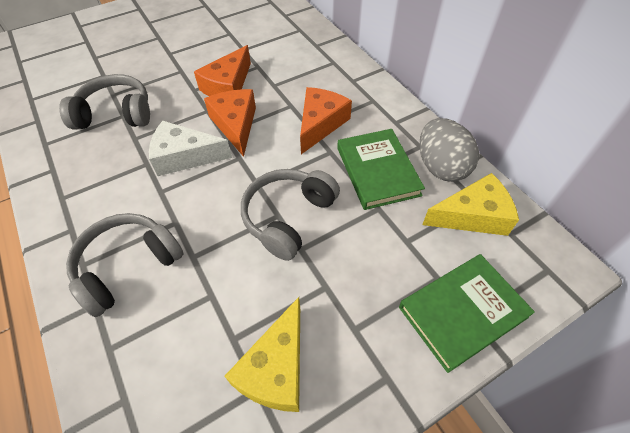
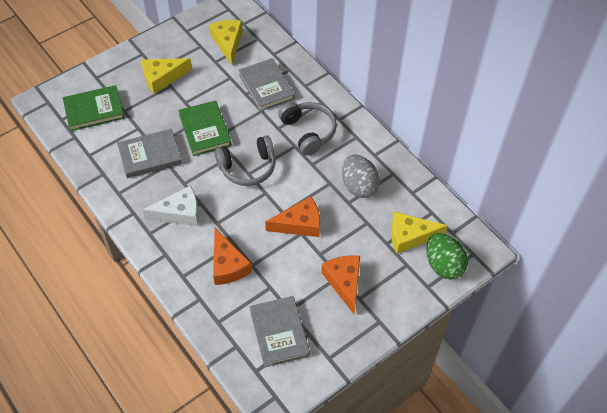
green egg: none = 0 -> [426,233,468,279] = 1
grey book: none = 0 -> [117,129,182,178] [239,58,295,111] [250,296,310,367] = 3
grey headphones: [59,74,150,130] [66,213,183,317] [241,169,340,261] = 3 -> [215,135,275,186] [278,102,337,156] = 2
yellow cheese: [224,297,300,412] [422,173,519,236] = 2 -> [142,58,192,94] [209,20,243,65] [391,212,448,254] = 3

